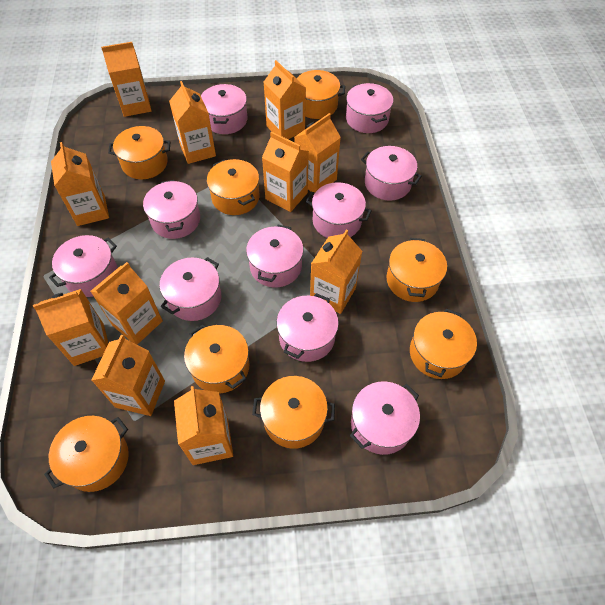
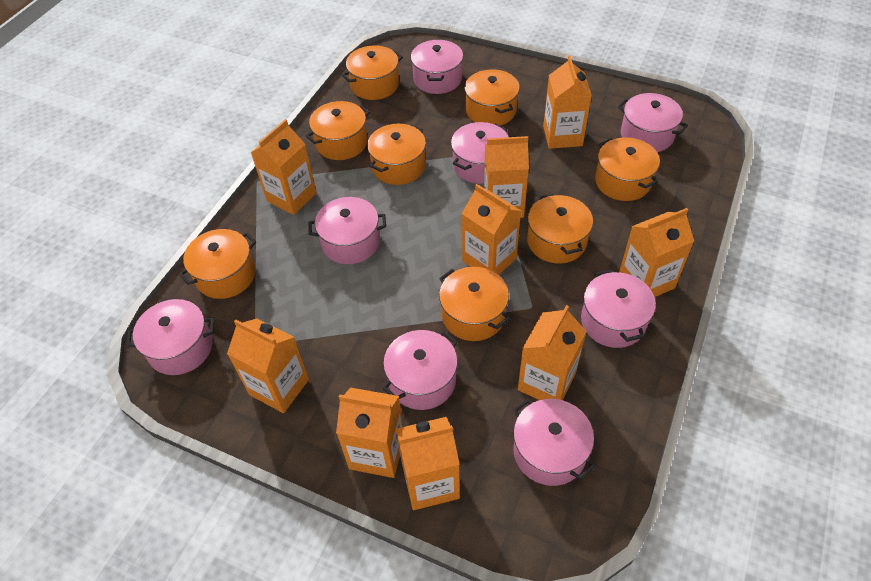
orange carton: [33,289,108,366] [51,142,109,226] [90,262,163,345] [91,335,165,416] [101,42,152,117] [169,81,216,164] [174,386,233,465] [262,132,309,212] [264,60,306,139] [294,113,341,192] [310,230,362,314] = 11 -> [227,318,309,413] [251,119,317,215] [336,387,404,478] [396,417,460,510] [462,184,521,275] [484,136,529,218] [518,305,587,400] [543,56,592,149] [619,208,694,297] = 9
pink pot: [49,235,118,297] [143,180,200,239] [160,257,221,321] [201,84,247,134] [246,225,303,288] [277,293,339,362] [306,182,372,238] [346,83,393,133] [350,381,420,455] [361,146,422,201] = 10 -> [127,299,214,375] [309,197,386,264] [383,330,458,410] [411,40,463,94] [451,122,509,184] [513,398,595,486] [581,270,656,348] [618,93,688,152] = 8

